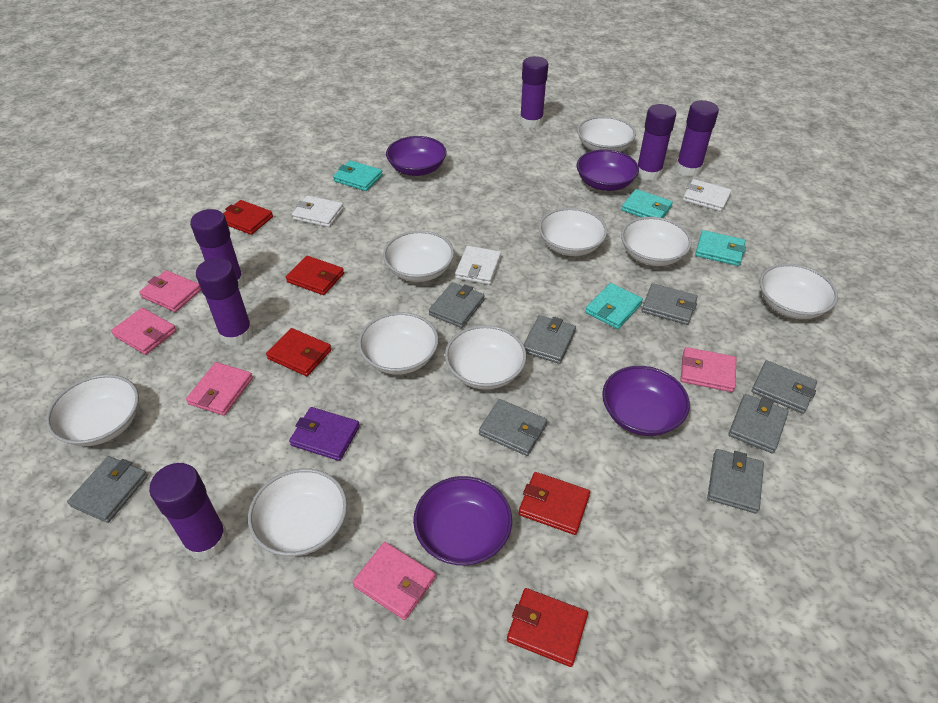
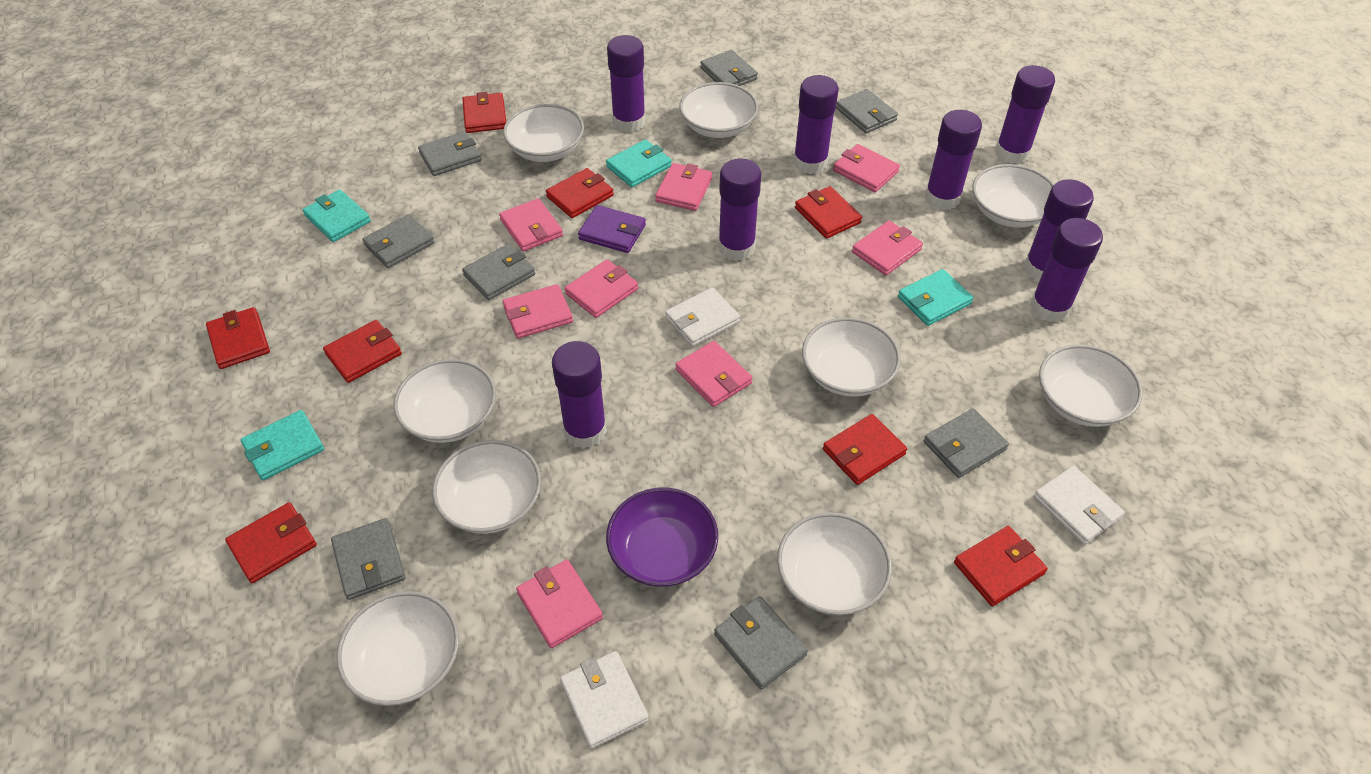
pink wallet: [111,308,176,355] [139,270,201,312] [186,362,253,416] [353,542,436,620] [680,347,736,392] = 5 -> [499,198,563,251] [503,284,573,339] [516,560,603,648] [565,259,638,318] [655,163,712,211] [676,341,752,407] [833,144,900,192] [852,221,923,275] = 8
purple bowl: [386,136,446,176] [413,476,512,565] [577,149,639,191] [602,366,690,436] = 4 -> [606,487,718,587] = 1
purple glue stick: [149,463,228,560] [190,209,245,289] [196,258,253,346] [520,56,548,129] [637,104,676,181] [675,100,719,177] = 6 -> [552,341,607,449] [607,35,646,132] [718,158,761,261] [793,75,839,174] [925,110,982,210] [995,65,1055,164] [1024,179,1094,281] [1030,218,1103,322] = 8
red wallet: [223,200,273,235] [266,328,331,376] [286,256,344,295] [507,588,588,667] [519,472,590,535] = 5 -> [206,307,270,369] [225,502,317,583] [323,320,402,383] [462,92,506,133] [546,168,614,218] [795,186,862,239] [823,414,907,485] [954,526,1048,606] = 8

